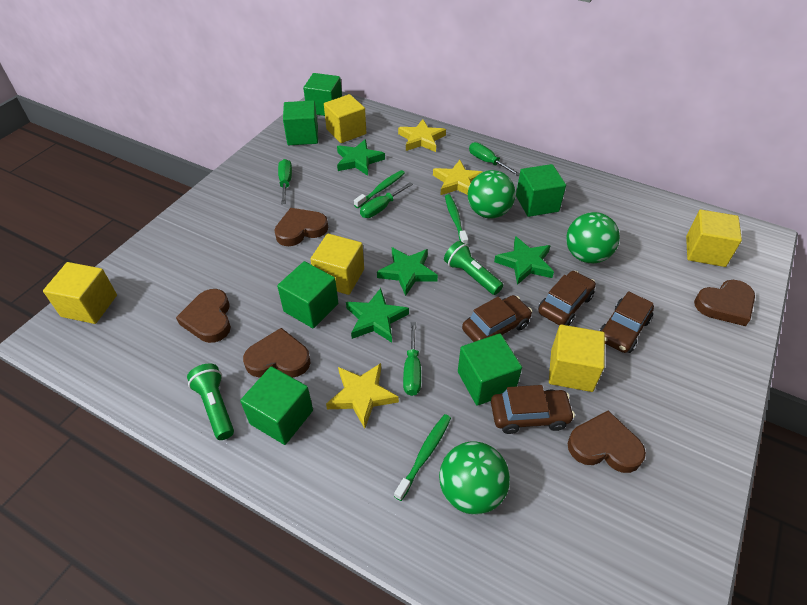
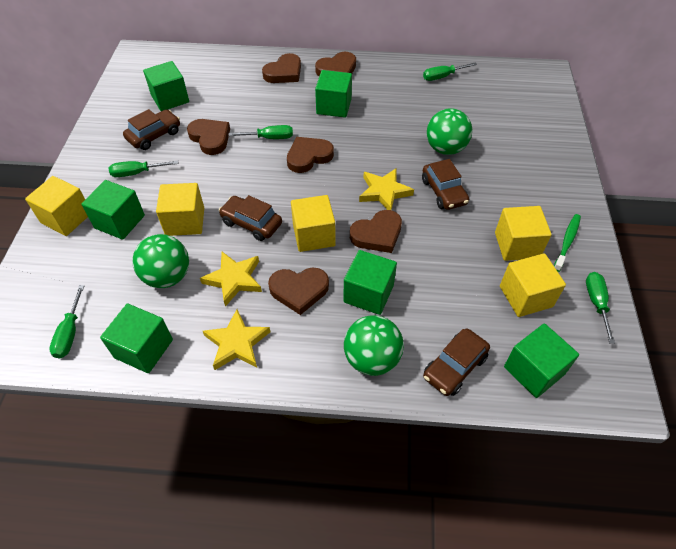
brown heart: [176,289,231,343] [243,328,310,378] [274,208,328,246] [568,411,646,473] [694,280,755,326] = 5 -> [187,119,230,155] [262,53,301,83] [268,268,329,315] [287,137,334,173] [315,52,356,76] [350,210,402,253] = 6
green flashlight: [187,363,234,440] [444,241,503,295] = 2 -> none = 0
green screwdriver: [278,159,292,204] [360,182,413,218] [403,322,421,396] [469,142,520,176] = 4 -> [49,285,84,359] [109,161,178,177] [228,125,293,139] [423,63,477,81] [586,272,615,344] = 5
green star: [337,139,385,176] [346,288,409,343] [377,247,438,296] [494,236,554,285] = 4 -> none = 0
green toothbrush: [354,170,405,208] [394,414,451,501] [445,194,468,245] = 3 -> [554,214,581,272] = 1

